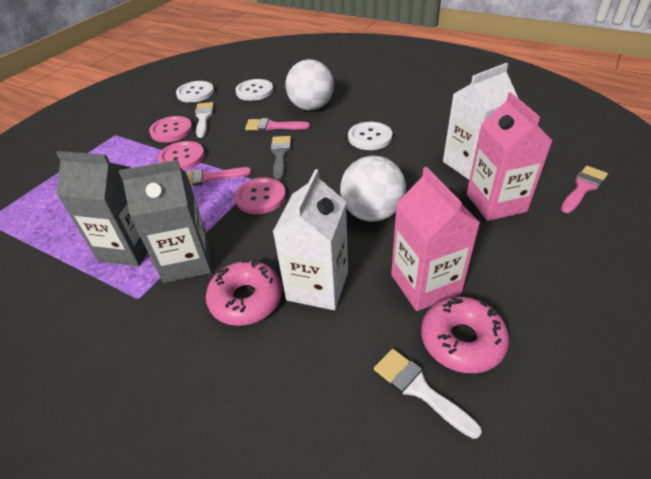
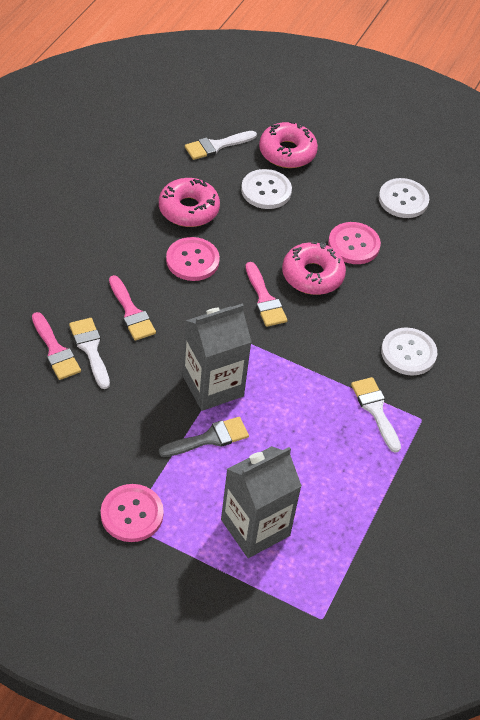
pink carton: [391,167,480,311] [467,92,553,221] = 2 -> none = 0
pink donut: [206,260,282,326] [421,297,509,373] = 2 -> [159,178,220,227] [259,121,318,168] [282,242,346,295] = 3
white ball: [286,59,334,110] [340,156,406,222] = 2 -> none = 0
white brush: [195,102,214,138] [374,349,482,439] = 2 -> [69,318,110,389] [185,131,257,160] [351,377,401,453] = 3
white carton: [273,169,348,310] [443,63,518,180] = 2 -> none = 0

